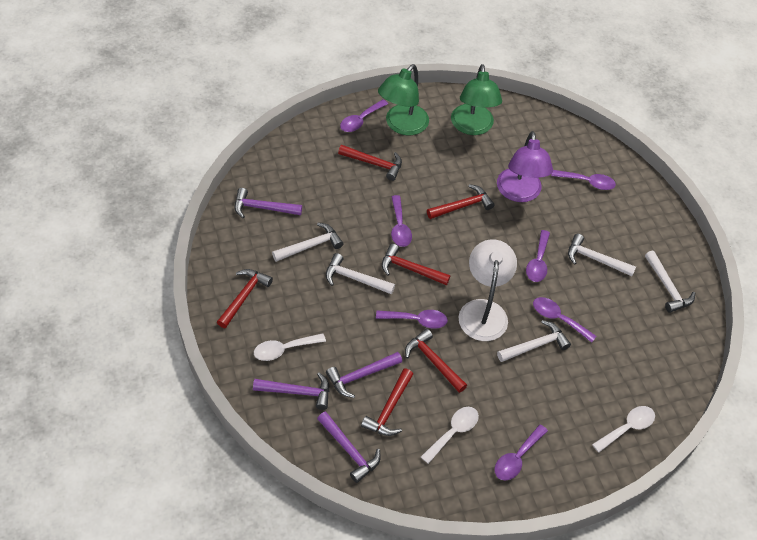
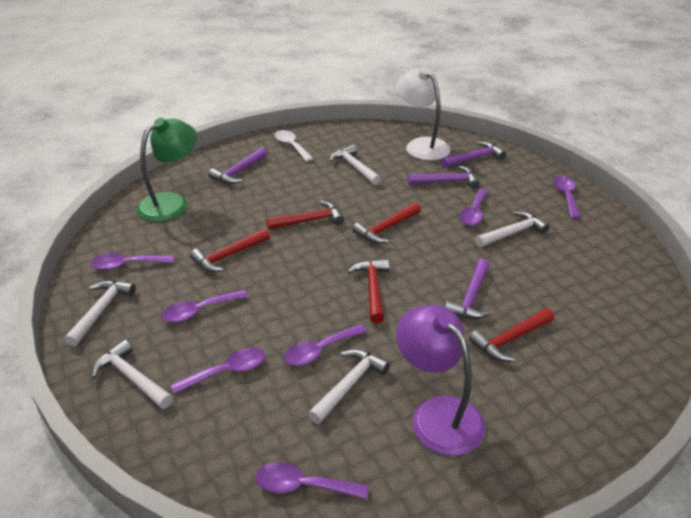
green lamp: [378,64,429,135] [451,64,502,135] = 2 -> [136,118,197,222] = 1
red hammer: [217,269,273,328] [338,145,402,181] [361,368,413,436] [382,244,450,285] [405,329,467,393] [427,184,494,219] = 6 -> [190,228,270,272] [266,201,344,230] [348,259,389,323] [352,202,421,243] [469,308,554,362] = 5
white spoon: [254,333,326,361] [421,407,479,464] [592,406,655,452] = 3 -> [275,130,313,162] = 1

